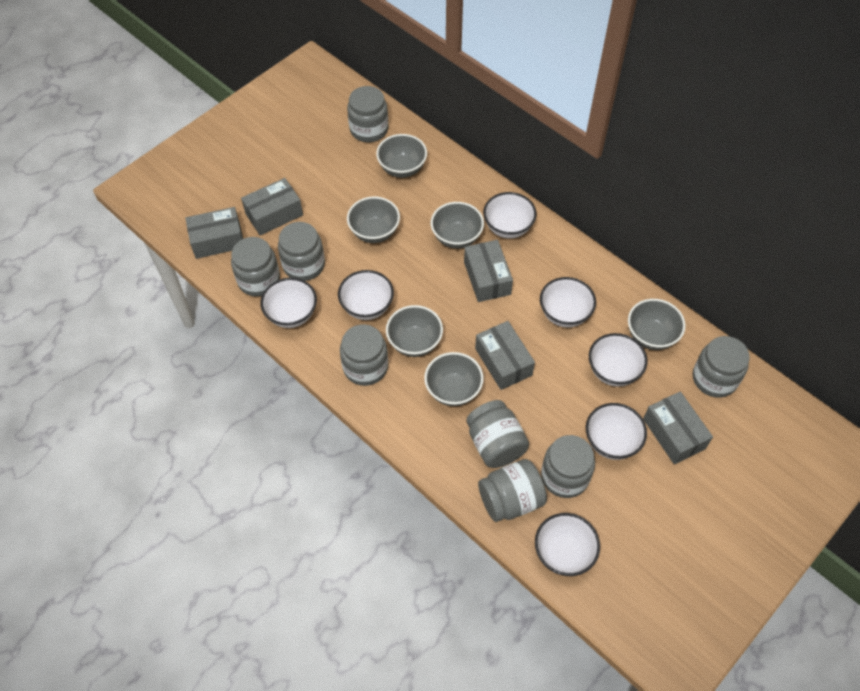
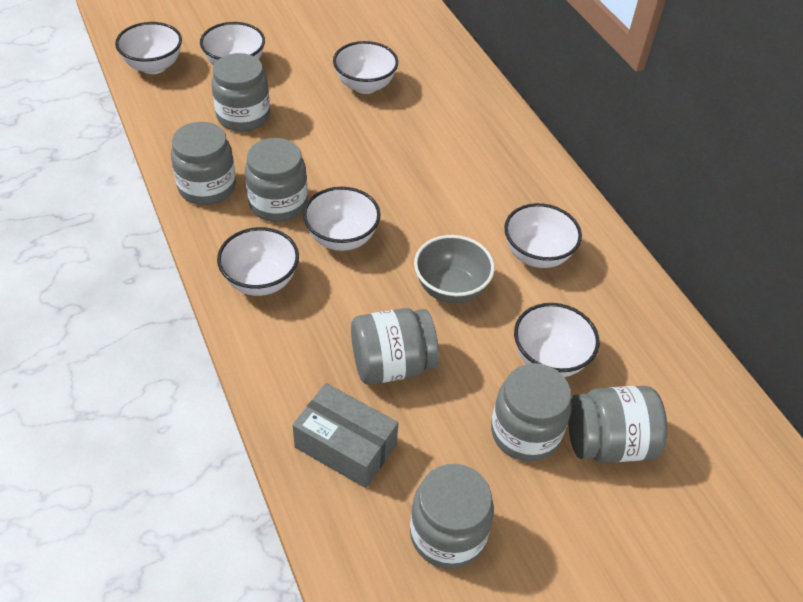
grey bowl: [347,197,400,243] [376,134,427,178] [386,305,443,357] [424,352,484,406] [431,202,484,249] [628,299,686,350] = 6 -> [414,235,495,303] = 1
grey box: [185,207,243,259] [241,178,303,235] [464,240,513,302] [475,321,535,390] [643,391,713,464] = 5 -> [292,383,398,488] = 1
grey jar: [231,237,280,297] [278,222,325,281] [340,324,388,386] [347,86,388,142] [466,400,529,468] [478,459,547,522] [541,435,595,498] [693,336,750,398] = 8 -> [171,122,236,205] [211,53,270,131] [245,138,307,222] [351,308,439,385] [410,464,494,569] [491,363,572,461] [568,386,667,463] = 7

